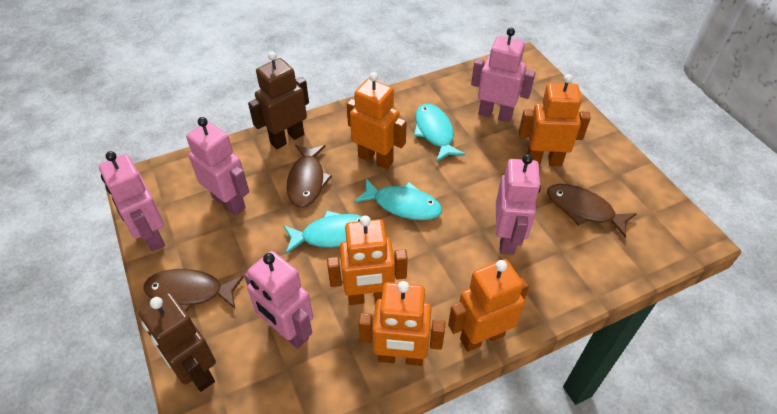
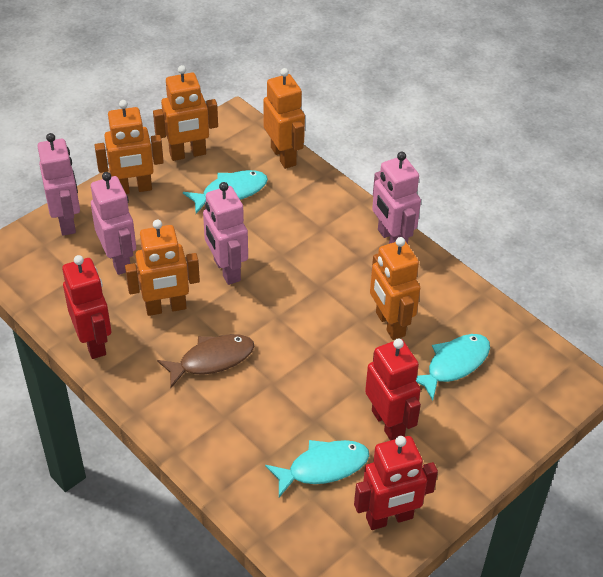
brown fish: [143,269,244,311] [287,145,332,207] [547,184,637,238] = 3 -> [157,334,254,388] = 1
brown robot: [138,292,216,392] [248,52,309,149] = 2 -> none = 0
pink robot: [99,151,165,252] [186,117,249,216] [244,251,313,349] [471,28,535,122] [496,154,541,255] = 5 -> [37,133,80,236] [91,172,136,275] [203,182,248,285] [372,152,421,244] = 4
red robot: none = 0 -> [62,255,111,359] [354,436,438,530] [365,338,421,441] = 3

